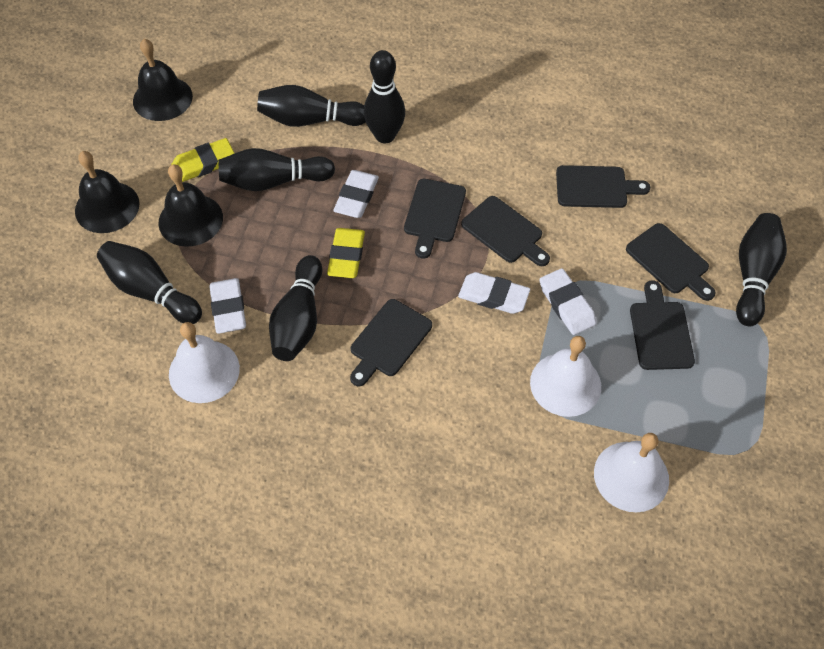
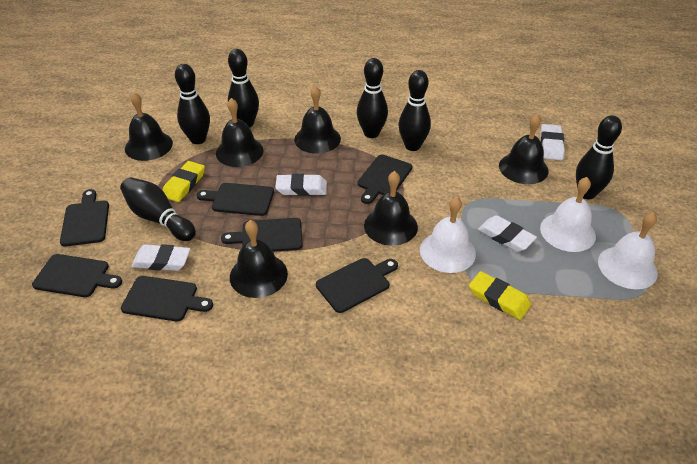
black bell: [75,151,140,233] [133,39,193,121] [158,164,223,247] = 3 -> [125,92,173,161] [216,98,263,167] [230,220,288,298] [294,86,341,154] [364,171,418,246] [499,114,549,184] = 6
black cutting board: [350,299,432,386] [404,179,466,259] [461,196,550,266] [556,165,650,208] [626,223,716,301] [630,280,695,370] = 6 -> [32,254,122,297] [60,189,109,247] [121,276,213,321] [197,183,274,216] [221,218,303,252] [316,258,398,313] [358,155,412,204] = 7

